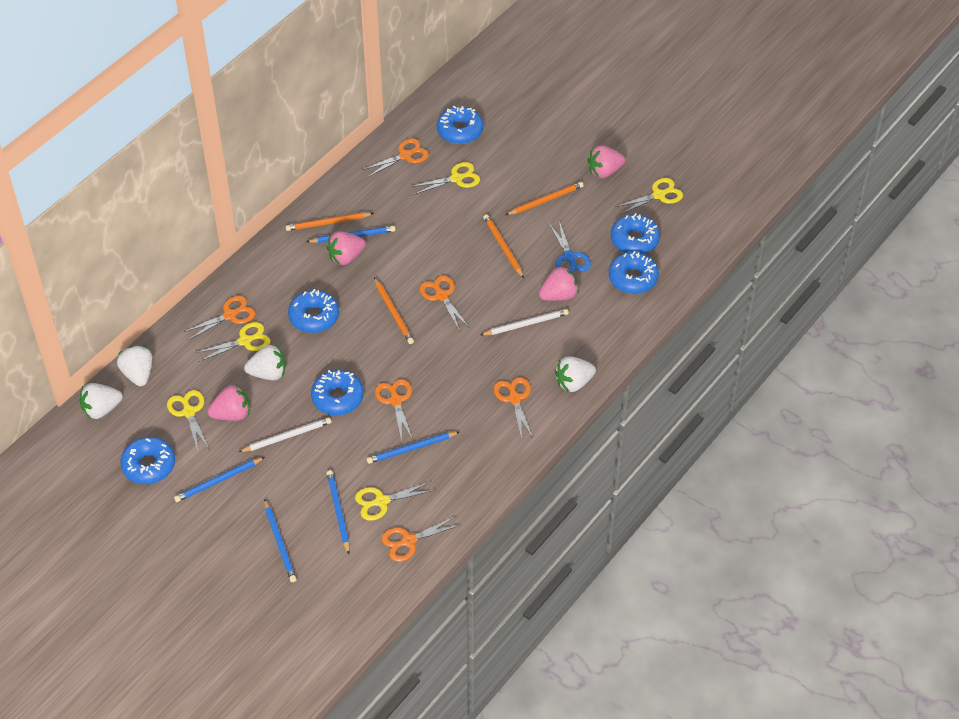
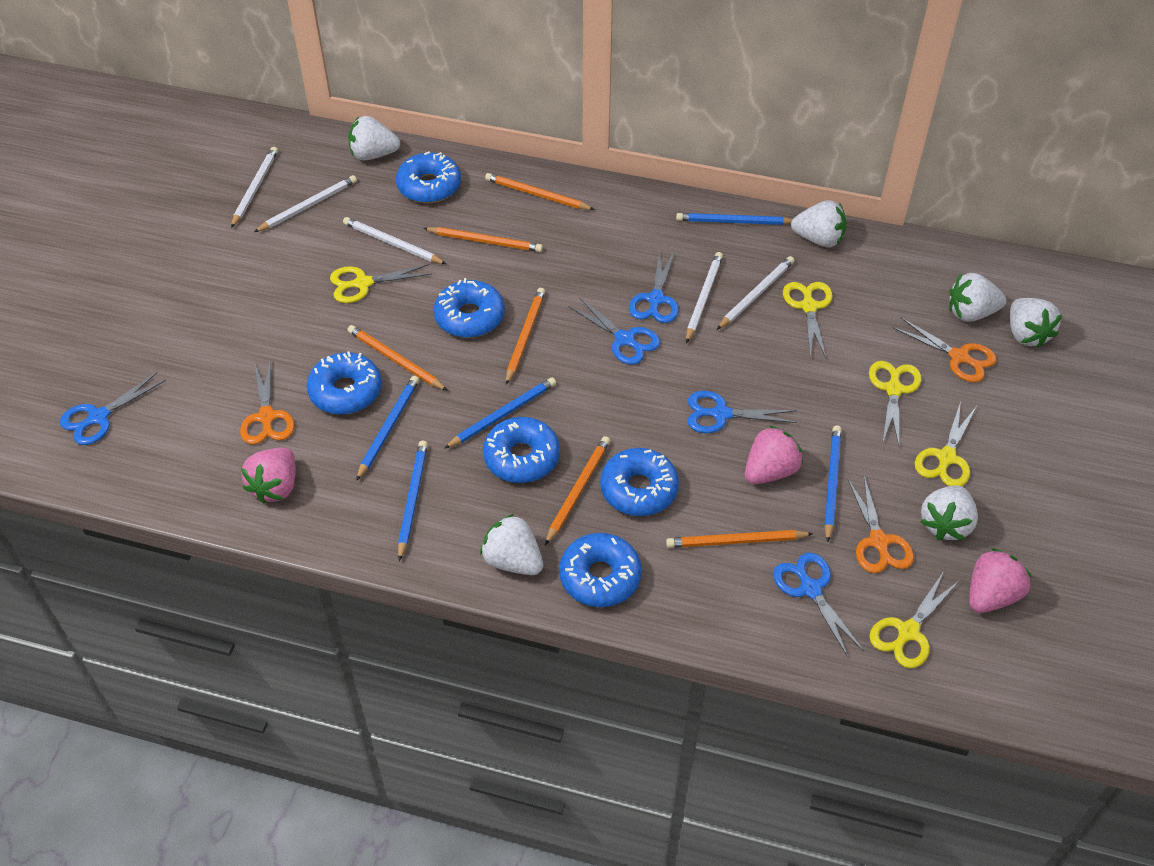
blue scissors: [549,221,591,273] = 1 -> [60,372,166,445] [568,297,660,365] [629,251,679,323] [688,391,797,433] [773,553,864,657] = 5
orange pencil: [286,212,374,231] [374,277,414,344] [483,214,524,278] [506,182,584,215] = 4 -> [348,325,448,391] [423,227,543,252] [485,173,595,210] [506,288,545,385] [545,436,610,545] [666,530,813,548] = 6
orange scissors: [182,296,255,340] [362,138,429,177] [375,379,413,442] [382,516,462,562] [420,276,470,331] [494,377,533,440] = 6 -> [240,359,294,445] [847,476,914,573] [893,318,997,382] = 3
pink strawberry: [208,384,250,421] [327,231,366,265] [539,266,579,301] [588,145,625,178] = 4 -> [241,448,296,503] [745,425,803,484] [969,548,1032,613] = 3
white pencil: [239,417,331,452] [481,309,569,336] = 2 -> [231,147,278,228] [254,175,357,232] [343,217,446,264] [686,252,723,343] [717,256,795,330] = 5
white strawberry: [80,383,123,419] [117,345,153,386] [244,344,286,380] [555,356,596,392] = 4 -> [348,116,400,160] [480,514,543,575] [791,200,846,247] [920,485,978,541] [949,273,1006,322] [1010,298,1062,348] = 6

